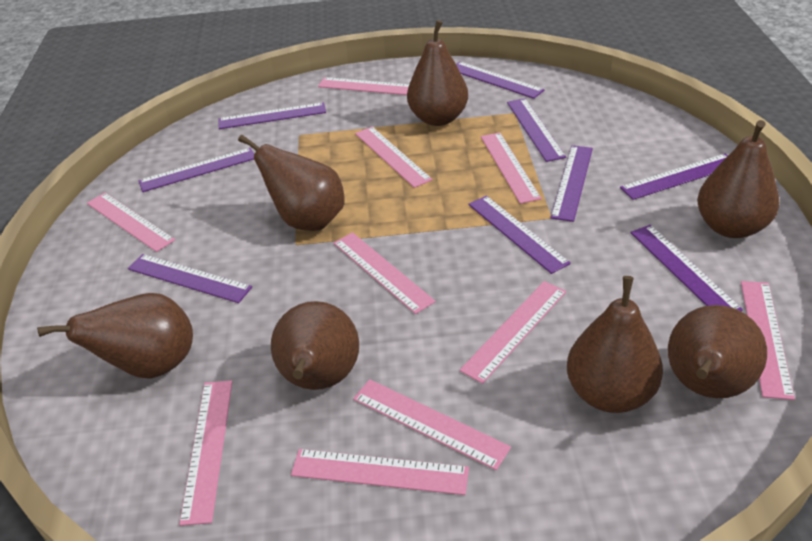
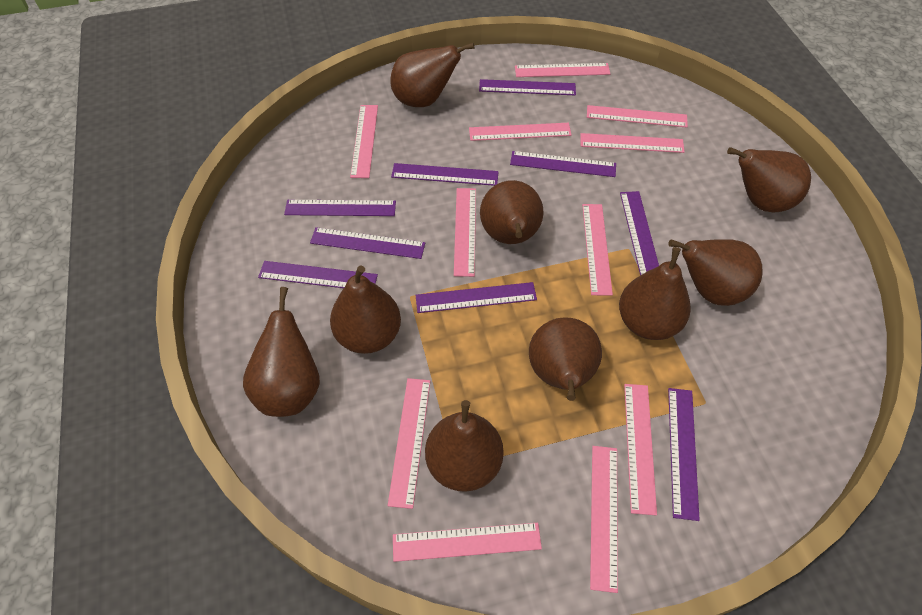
brown pear: [37,293,193,379] [238,135,345,231] [271,301,359,390] [407,20,468,126] [567,276,663,413] [668,305,767,398] [697,120,779,238] = 7 -> [243,287,320,417] [330,265,401,354] [390,43,474,107] [425,400,504,492] [480,180,544,244] [529,317,602,401] [619,247,691,340] [668,239,762,306] [727,147,811,212] = 9
pink ruler: [87,193,175,252] [179,380,232,526] [291,449,469,495] [318,77,409,95] [334,232,436,314] [353,379,511,470] [355,127,433,188] [460,281,566,384] [481,132,542,204] [741,281,795,400] = 10 -> [350,105,378,178] [388,378,430,509] [393,523,542,562] [454,188,476,277] [469,123,571,141] [515,63,610,77] [580,133,685,153] [582,204,613,296] [587,105,688,128] [590,446,618,593] [624,384,657,515] = 11

